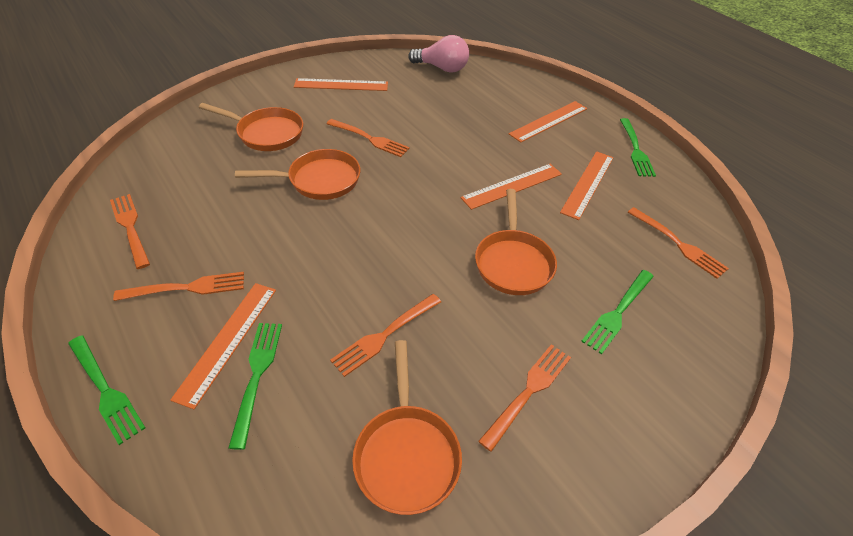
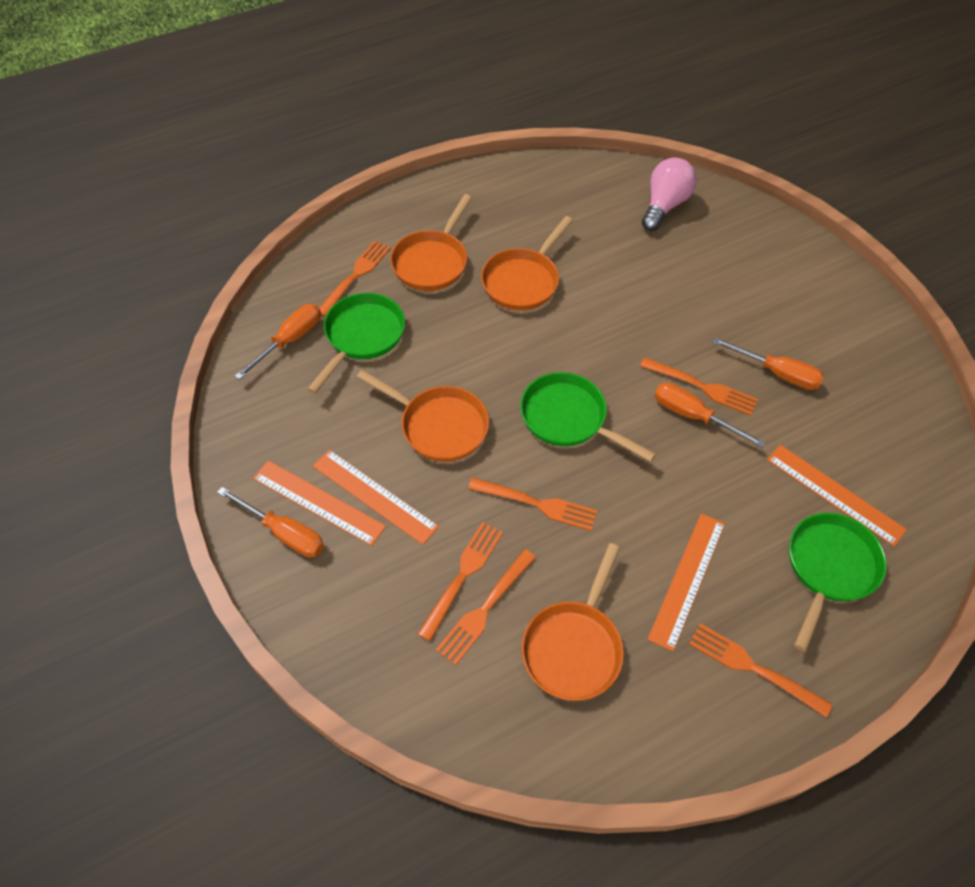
green fork: [68,335,145,445] [229,323,282,450] [581,270,654,354] [620,118,656,177] = 4 -> none = 0
green pan: none = 0 -> [307,293,405,394] [520,372,656,462] [789,513,887,652] = 3
orange ruler: [170,283,276,409] [294,78,388,91] [461,164,562,210] [509,101,587,143] [560,151,614,220] = 5 -> [253,460,386,546] [313,450,439,545] [648,513,725,651] [767,445,907,547] = 4
orange screwdriver: none = 0 -> [217,487,324,557] [235,304,321,380] [654,383,765,447] [712,337,824,390] = 4

